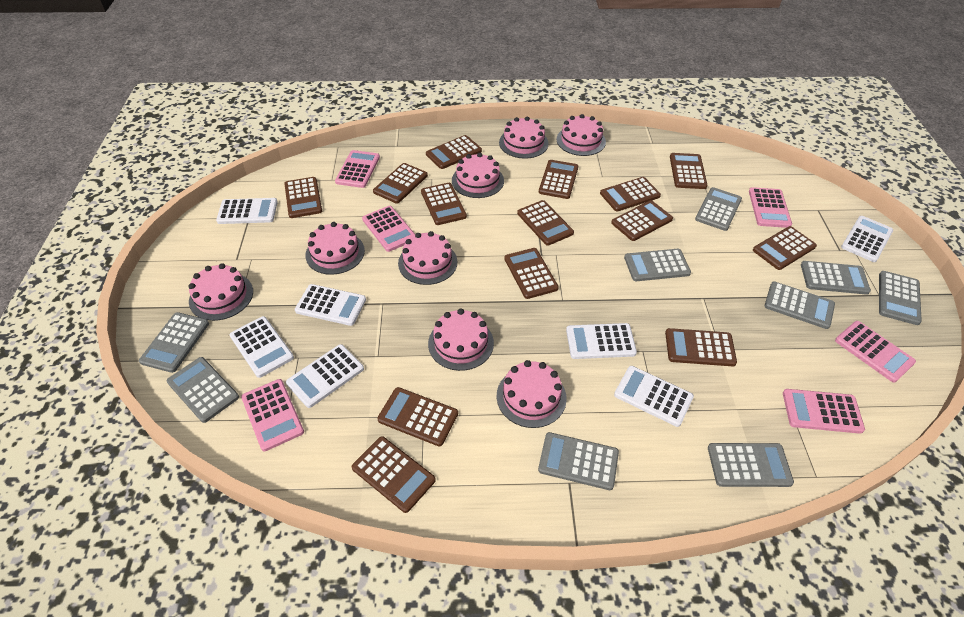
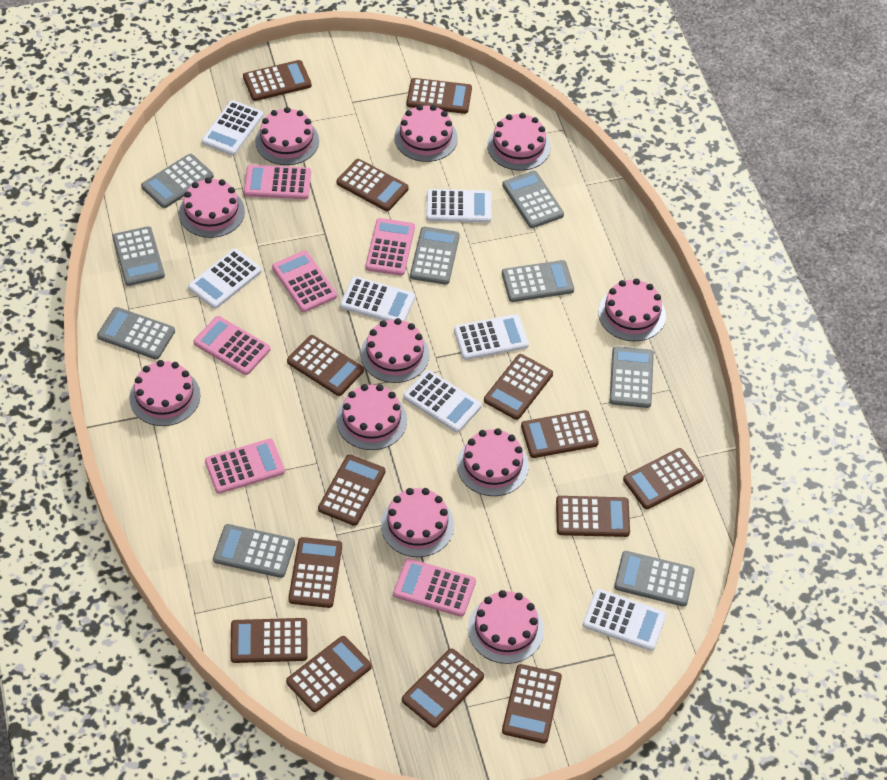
pink cake: [188,263,253,321] [305,222,365,275] [398,231,457,285] [428,309,494,371] [452,153,504,198] [497,360,567,428] [499,117,548,159] [556,114,606,156] = 8 -> [129,360,200,426] [179,177,245,238] [255,107,319,165] [336,384,407,450] [360,318,430,383] [381,488,454,557] [394,105,458,162] [457,428,529,496] [468,590,544,664] [487,113,551,171] [598,278,666,341] = 11

